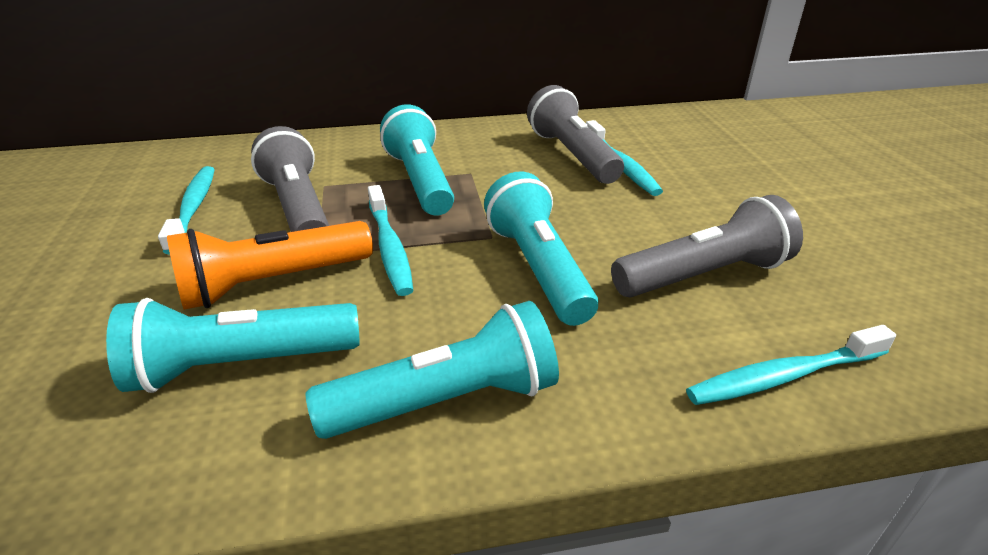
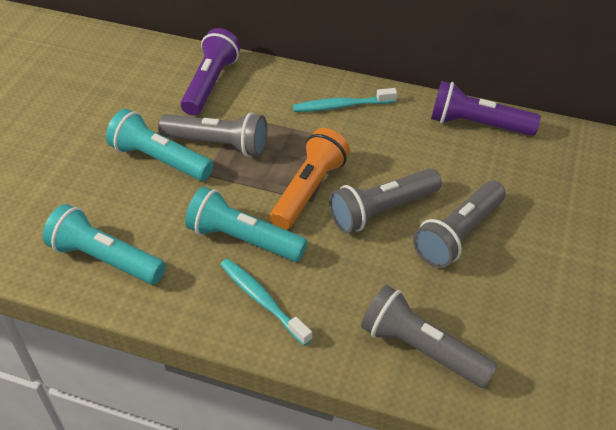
grey flashlight: [251,126,329,232] [527,85,624,184] [611,195,803,298] = 3 -> [158,112,267,157] [329,168,442,233] [361,285,498,388] [413,181,506,268] = 4
purple flashlight: none = 0 -> [181,28,241,116] [431,81,541,136] = 2
turquoise flashlight: [106,298,360,393] [306,301,559,439] [380,104,454,216] [484,171,598,326] = 4 -> [43,204,166,285] [106,109,214,181] [185,187,308,262] = 3
turquoise toothbrush: [158,166,215,255] [368,185,413,296] [586,120,663,196] [686,325,896,405] = 4 -> [220,258,312,346] [293,88,397,112] = 2

